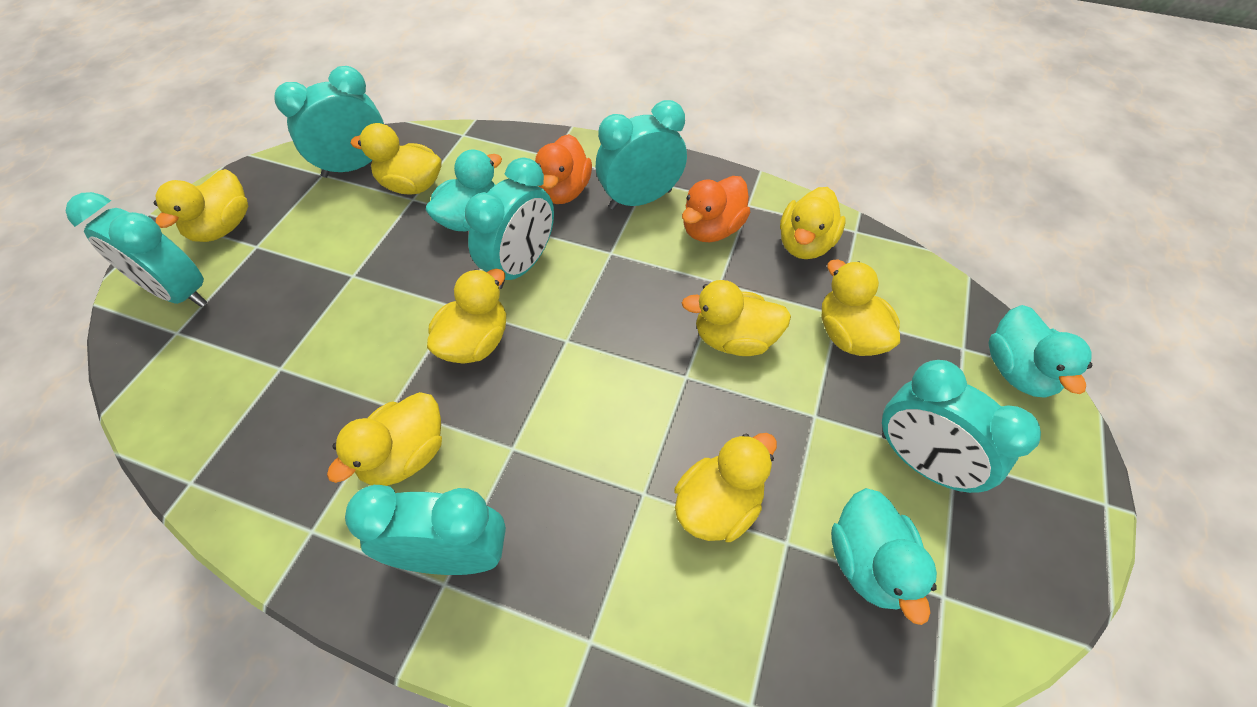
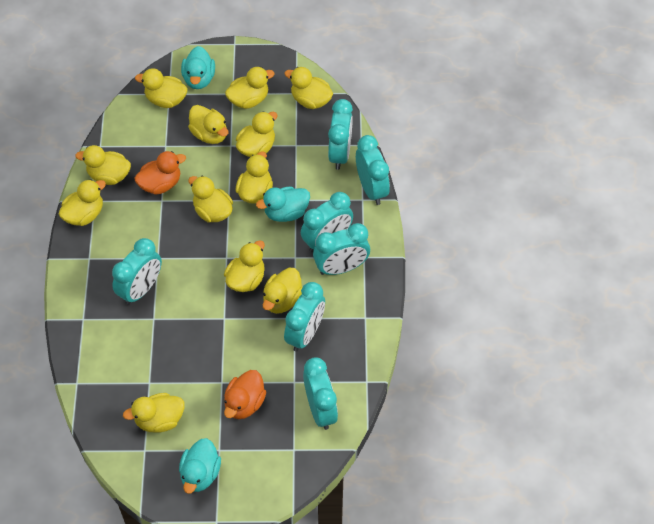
turquoise clock: [66,192,207,307] [274,66,384,178] [345,485,506,575] [465,157,554,289] [596,100,687,210] [882,360,1041,493] = 6 -> [112,238,162,305] [284,282,325,352] [301,192,353,252] [303,357,338,430] [313,223,370,275] [328,99,353,170] [356,135,390,205] = 7
yellow duck: [154,169,248,242] [327,392,442,486] [350,123,441,195] [427,269,506,364] [674,433,777,542] [682,280,791,356] [780,187,846,259] [822,259,900,356] = 8 -> [59,179,106,226] [75,145,131,185] [123,393,185,433] [135,68,188,108] [188,105,228,144] [188,176,233,223] [224,240,265,292] [225,67,275,109] [235,151,273,204] [236,111,278,157] [262,267,303,314] [284,67,333,109] = 12

